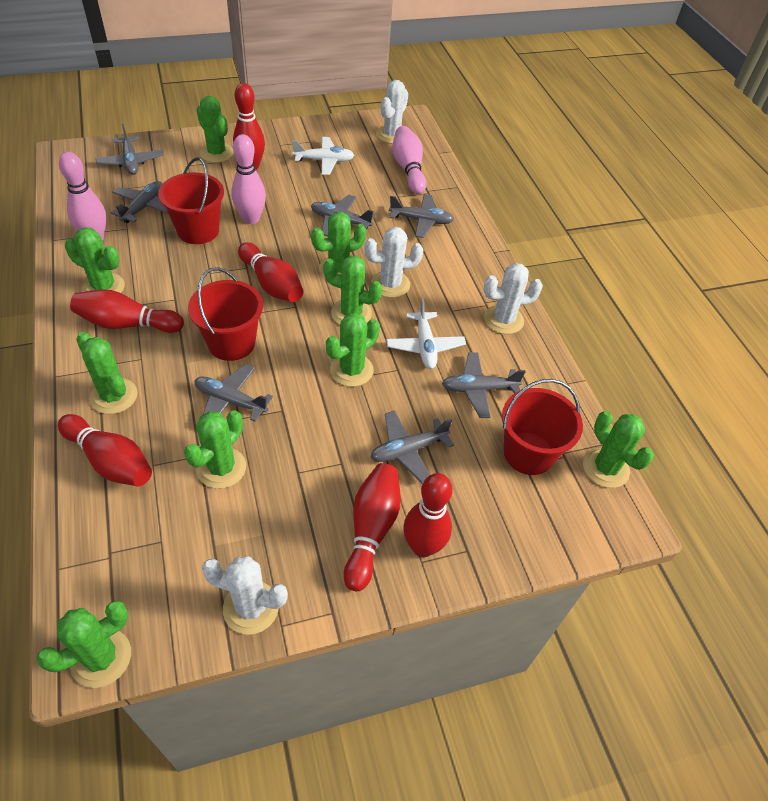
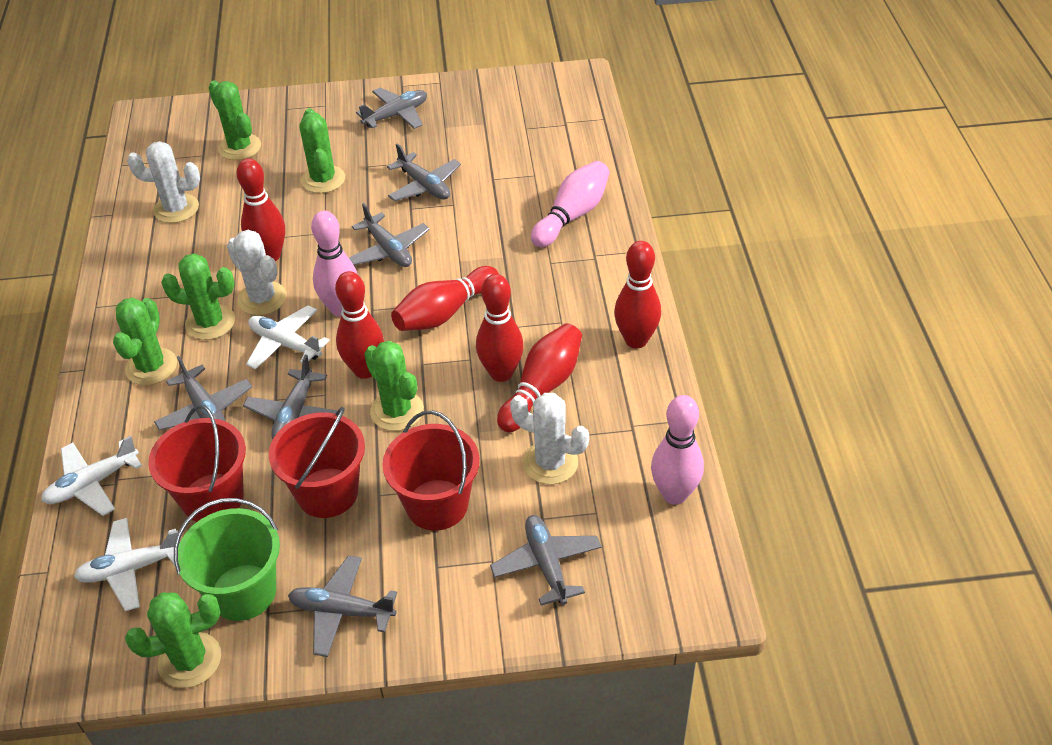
green bucket: none = 0 -> [174,498,280,621] = 1
green cactus: [36,600,131,688] [65,227,125,293] [76,332,138,414] [184,410,246,489] [197,96,234,163] [311,212,366,279] [323,256,382,325] [326,312,380,387] [583,411,654,488] = 9 -> [113,298,177,385] [125,593,221,688] [161,253,235,340] [208,80,261,160] [299,108,345,193] [364,341,424,431] = 6
white cactus: [202,556,288,635] [365,227,423,298] [376,80,408,144] [484,263,543,334] = 4 -> [127,141,200,223] [227,230,287,315] [510,393,589,484] = 3
white plane: [292,137,354,175] [386,299,466,369] = 2 -> [41,435,142,516] [74,518,180,611] [246,305,330,370] = 3

